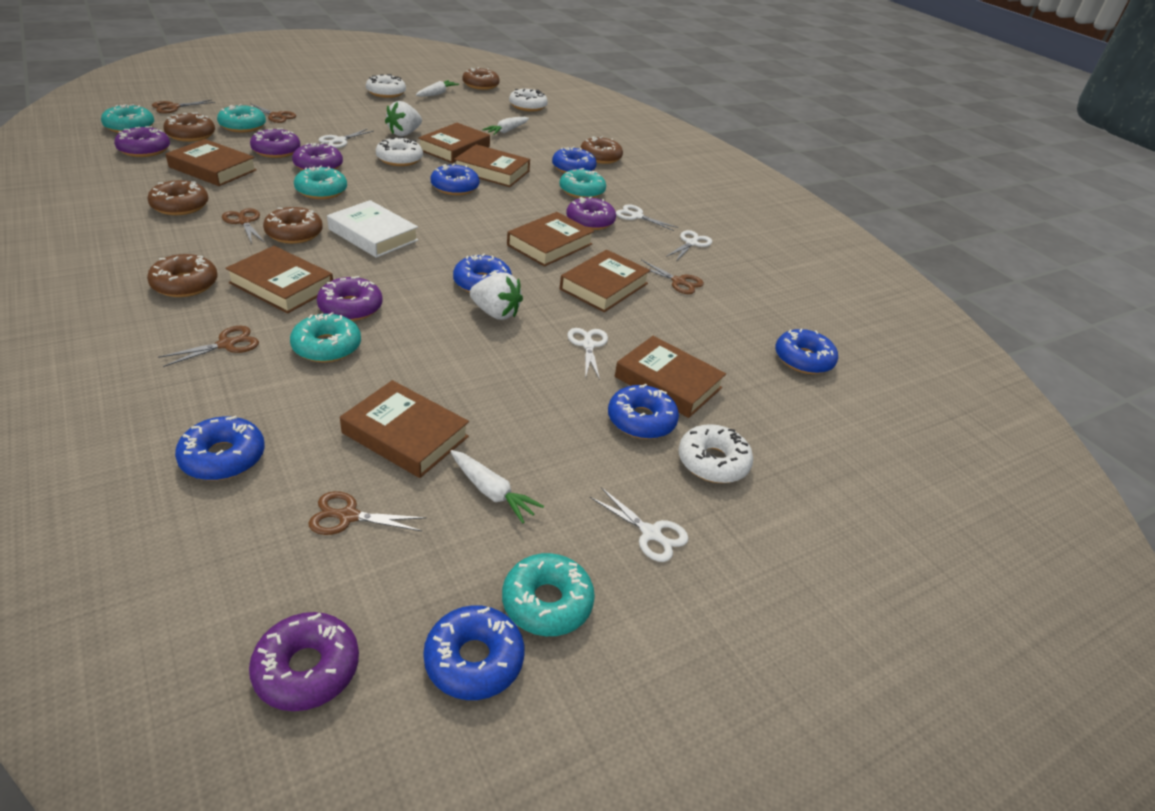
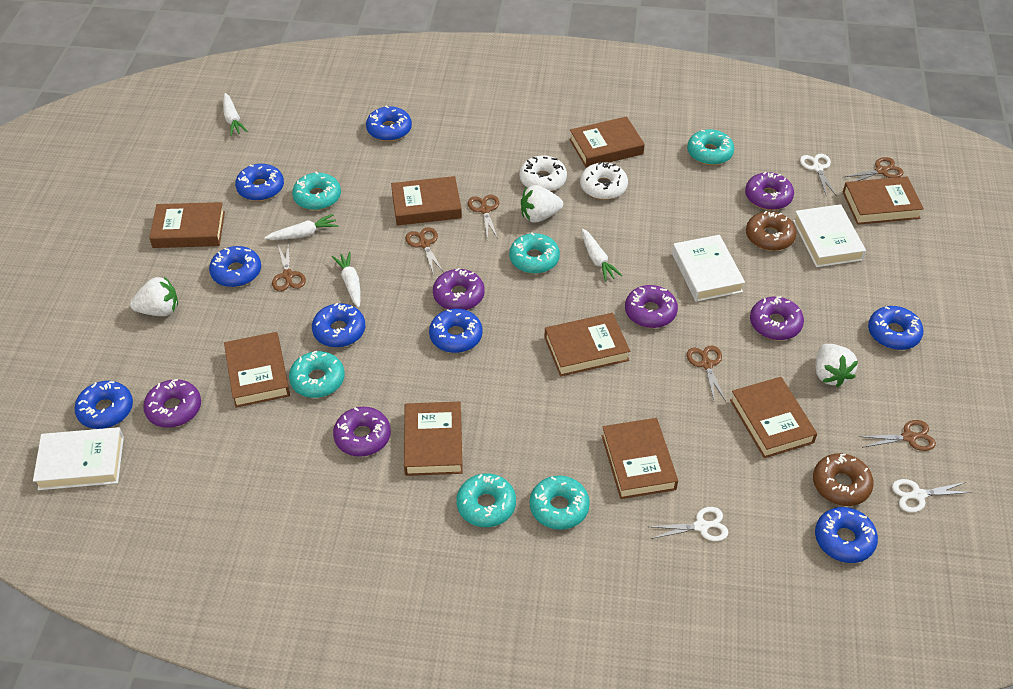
blue donut: [175,416,265,480] [423,605,524,700] [431,164,480,195] [453,254,512,293] [552,146,597,173] [608,384,679,439] [775,329,838,374] = 7 -> [74,381,133,429] [209,246,261,287] [235,164,284,201] [312,303,365,348] [366,106,412,141] [429,309,483,353] [815,507,878,563] [868,306,923,350] = 8
brown book: [165,139,257,186] [225,246,333,313] [340,380,469,478] [418,123,490,163] [454,144,530,187] [507,212,594,267] [560,250,650,312] [615,336,726,418] = 8 -> [149,202,225,248] [224,332,290,408] [391,176,462,225] [404,402,463,476] [544,313,630,376] [569,116,645,168] [602,418,678,499] [730,377,817,458] [843,177,924,225] = 9
brown donut: [147,180,208,215] [147,254,218,297] [163,112,215,142] [263,207,323,244] [463,67,500,90] [580,136,623,164] = 6 -> [746,211,796,251] [813,453,874,506] = 2
white book: [327,200,418,258] = 1 -> [33,427,124,490] [672,235,745,302] [793,204,866,267] = 3
white carrot: [416,80,459,97] [450,450,544,523] [482,117,529,135] = 3 -> [223,93,248,136] [265,214,338,240] [332,252,361,308] [582,228,622,281] = 4
white donut: [366,74,406,98] [376,137,423,166] [509,89,548,112] [678,424,753,483] = 4 -> [519,155,567,191] [580,162,628,200] = 2
white scissors: [319,128,373,148] [567,328,608,380] [590,487,689,562] [616,204,678,231] [666,230,712,261] = 5 -> [648,507,728,541] [800,154,836,195] [892,479,972,513] = 3
white strawberry: [385,101,422,136] [470,272,523,320] = 2 -> [130,277,178,316] [521,185,563,222] [815,344,858,387] = 3

